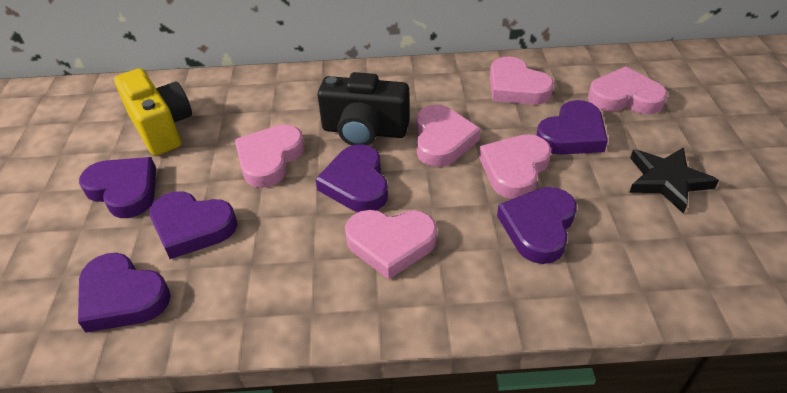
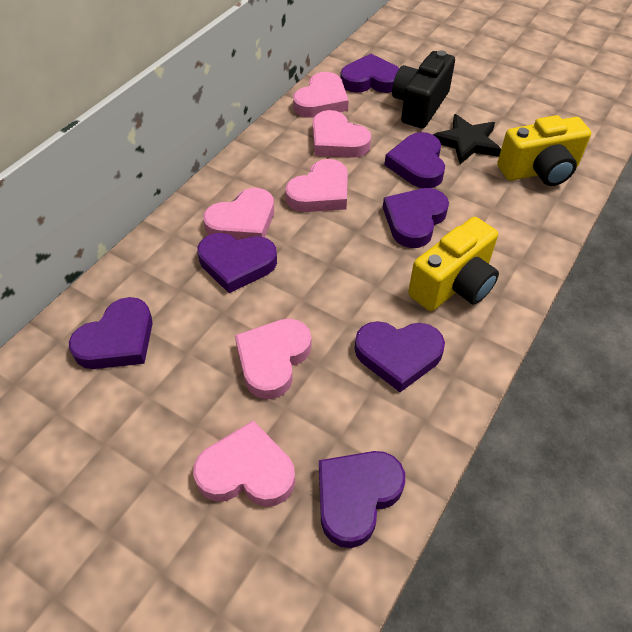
purple heart: [78,253,171,333] [79,157,156,218] [149,191,237,259] [316,144,388,212] [497,187,577,264] [536,100,608,155] = 6 -> [69,297,153,369] [197,233,277,293] [319,451,405,548] [340,54,399,93] [355,321,445,392] [383,188,449,248] [385,132,445,188] = 7
yellow camera: [114,68,192,156] = 1 -> [408,217,499,311] [497,115,591,186] = 2

